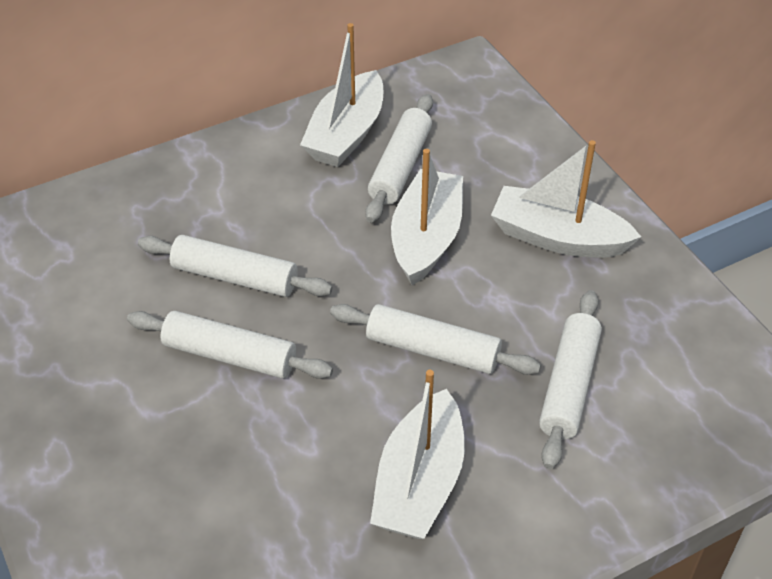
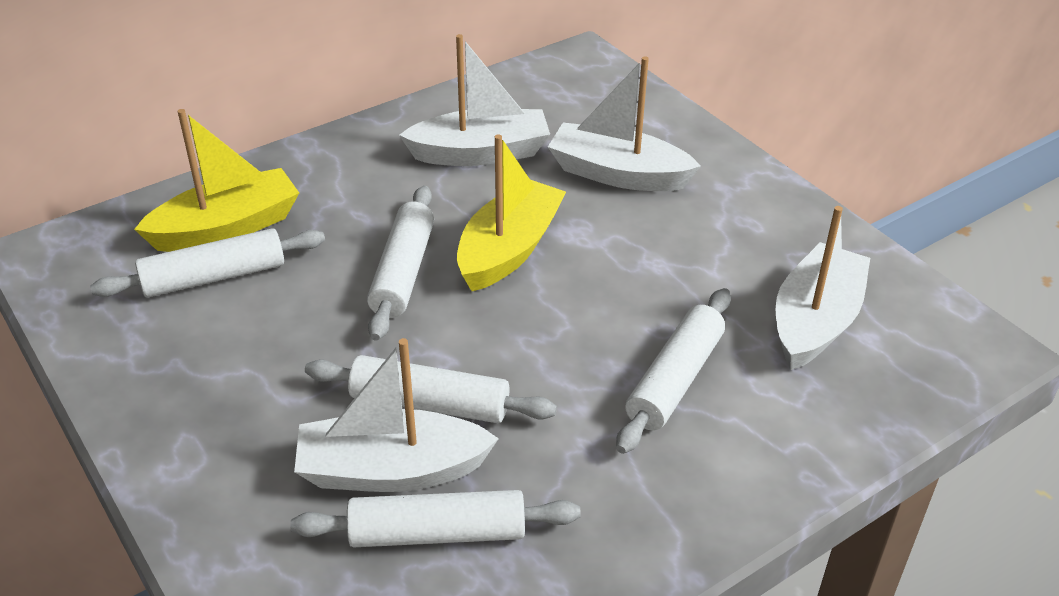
yellow boat: none = 0 -> [134,109,299,252] [457,134,566,291] = 2

